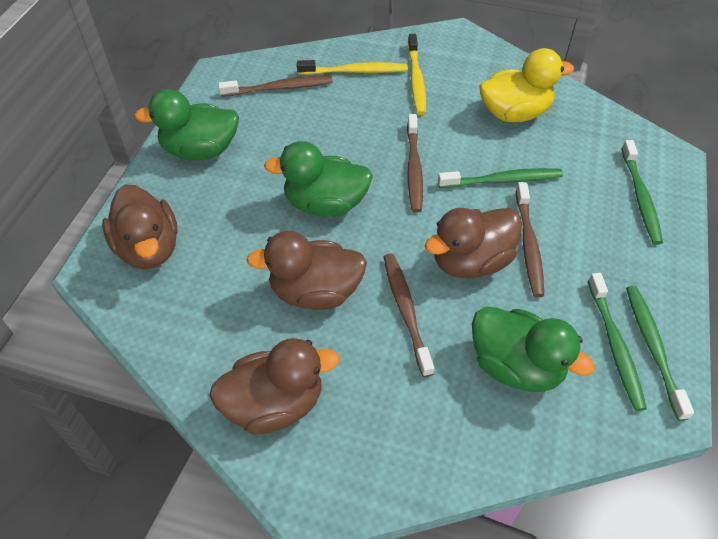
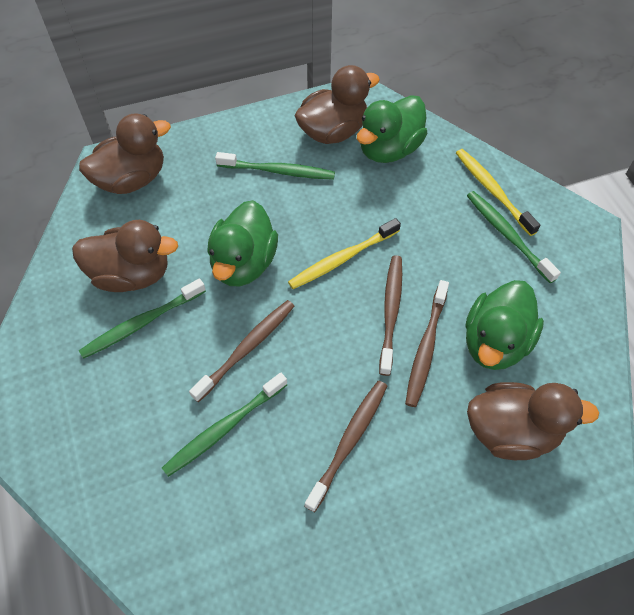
yellow duck: [479,48,574,123] = 1 -> none = 0

